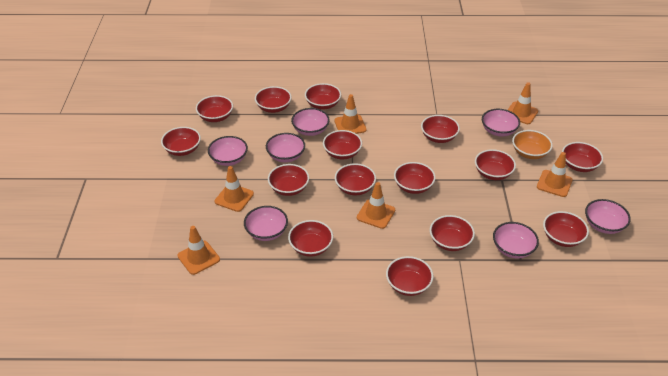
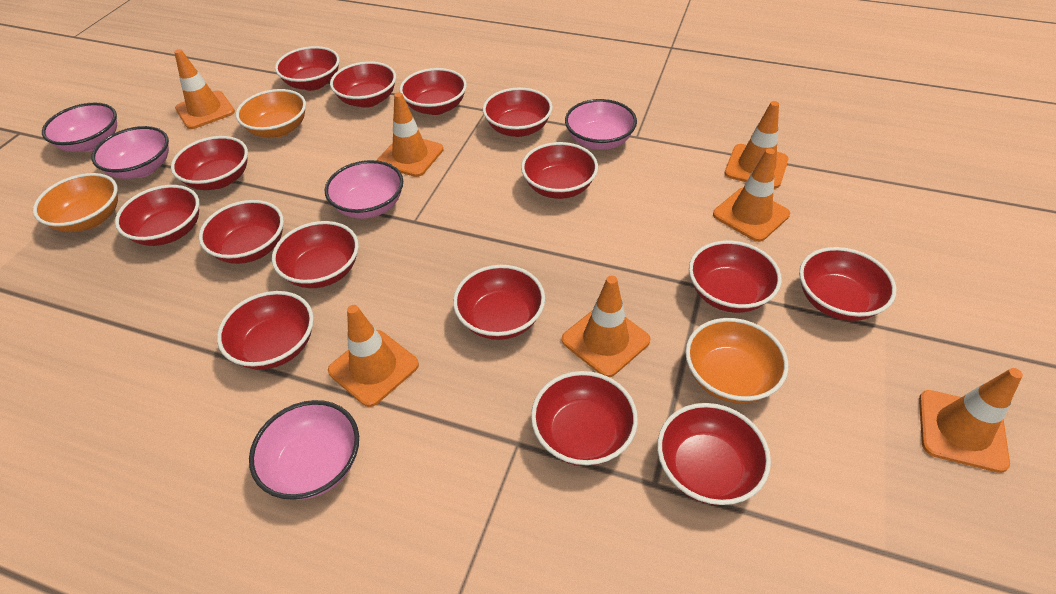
orange bowl: [512,130,553,159] = 1 -> [33,173,118,232] [236,89,306,138] [685,318,788,403] = 3
orange traffic cone: [177,226,220,275] [215,166,254,212] [334,94,366,134] [357,182,395,229] [508,82,538,124] [537,152,573,197] = 6 -> [174,49,235,129] [328,305,419,407] [377,92,443,177] [562,276,651,377] [713,148,790,242] [725,101,788,189] [919,368,1023,473] = 7
pink bowl: [208,136,248,166] [244,206,288,241] [266,133,305,162] [291,108,330,136] [482,109,520,137] [493,222,539,258] [585,199,631,234] = 7 -> [42,103,117,152] [91,126,169,179] [249,400,359,500] [325,160,403,219] [565,99,637,150] = 5

